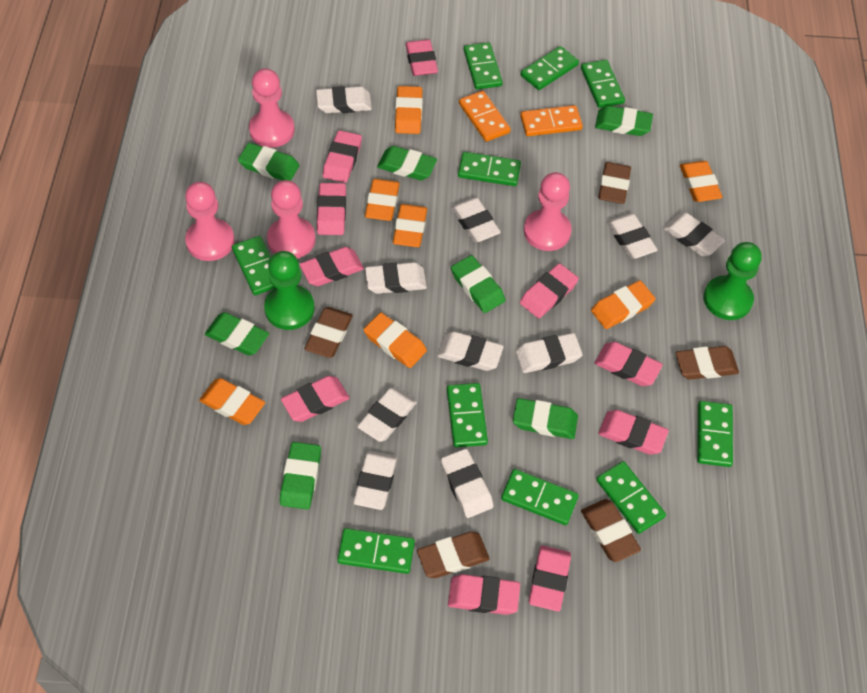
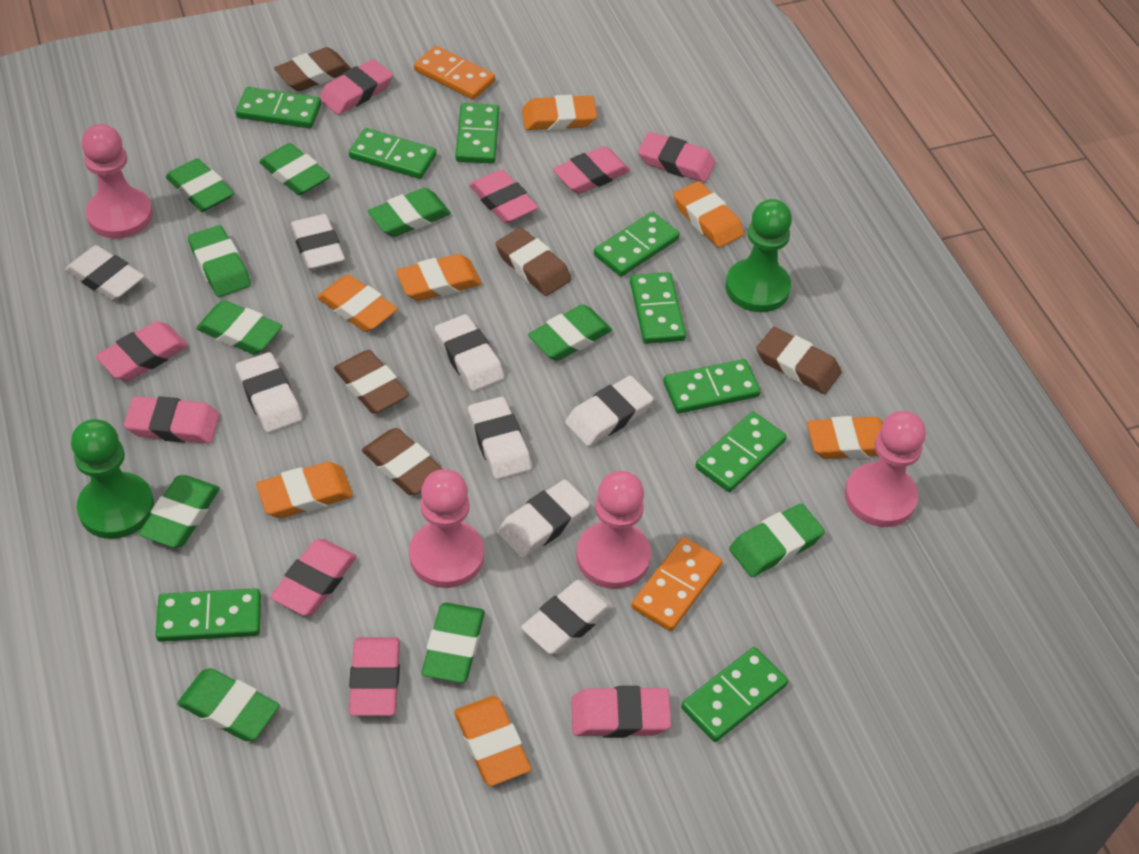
green domino: [232,236,276,295] [337,528,415,574] [447,383,488,447] [458,152,521,186] [464,42,503,89] [501,469,579,525] [520,46,579,90] [581,60,625,108] [596,461,666,534] [697,401,733,467] = 10 -> [156,588,261,642] [236,87,321,128] [349,128,436,179] [456,103,499,163] [594,212,680,277] [630,272,686,344] [663,359,761,414] [681,647,788,742] [695,411,787,492] = 9
green eraser: [205,312,269,356] [238,143,299,181] [280,442,321,509] [377,146,437,180] [451,255,505,313] [513,398,578,439] [595,106,653,136] = 7 -> [139,475,220,548] [166,158,234,212] [177,668,280,741] [188,225,251,297] [196,300,282,355] [259,143,330,195] [368,188,451,237] [422,602,485,683] [528,304,612,361] [729,504,825,577] = 10
pink eraser: [281,376,349,422] [300,247,364,286] [317,183,346,235] [323,130,362,183] [405,40,438,76] [448,574,520,615] [520,263,579,318] [529,546,571,611] [595,342,663,386] [598,410,669,455] = 10 -> [96,321,188,381] [124,396,220,443] [270,539,357,616] [319,59,393,115] [349,637,400,716] [469,169,538,223] [553,146,630,194] [571,686,671,738] [638,132,716,182] = 9
white eraser: [316,86,372,113] [353,451,397,510] [357,387,417,442] [365,262,427,294] [437,331,503,371] [441,449,493,518] [451,197,501,242] [516,333,583,373] [607,213,657,259] [663,213,725,256] = 10 -> [65,245,144,301] [236,352,302,433] [290,214,345,270] [435,314,504,391] [468,397,532,480] [497,479,590,558] [521,580,614,654] [565,376,654,446] = 8

